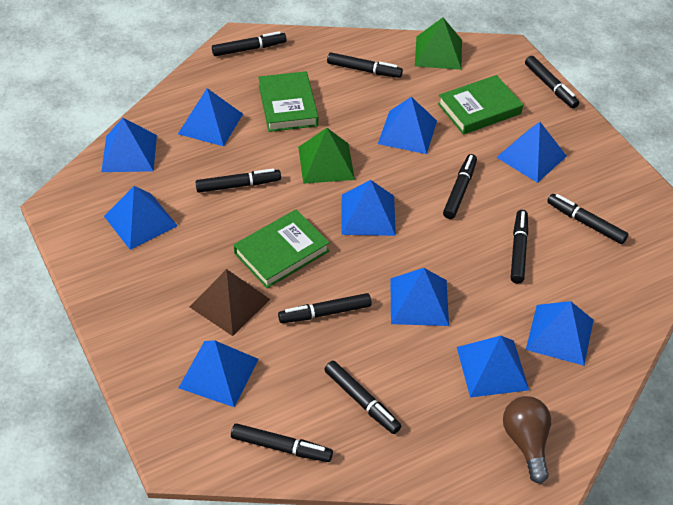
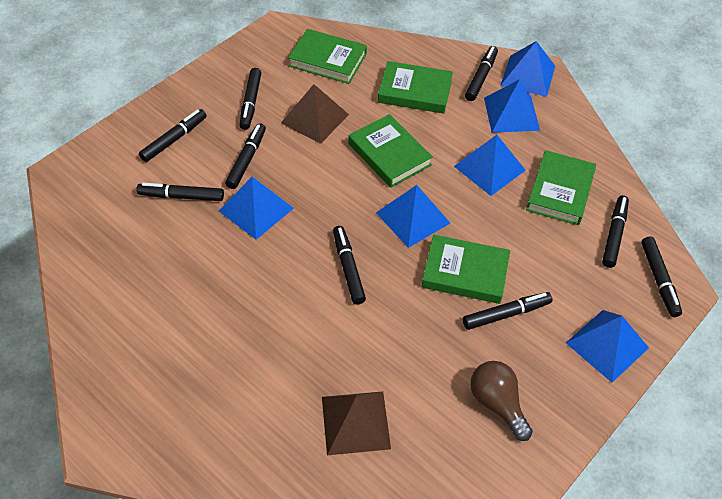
black marker: [195,168,281,193] [212,31,287,56] [231,423,333,462] [278,293,372,323] [324,361,401,434] [327,53,403,78] [443,154,477,219] [511,210,528,284] [525,56,579,109] [547,194,628,244] = 10 -> [136,183,224,201] [139,109,207,162] [225,123,266,189] [240,68,261,130] [333,226,366,304] [463,292,552,330] [465,46,498,101] [602,195,629,268] [641,236,682,317] = 9
blue pyramid: [101,118,157,172] [104,186,178,250] [178,88,243,146] [179,340,259,407] [342,180,396,236] [378,97,437,154] [390,268,449,326] [457,336,529,397] [496,122,567,183] [526,301,594,366] = 10 -> [219,176,294,240] [376,185,450,248] [454,135,526,196] [484,79,540,133] [500,41,555,97] [566,310,649,382] = 6
brown pyramid: [190,269,270,336] = 1 -> [281,84,349,144] [322,391,391,455] = 2
green book: [234,210,330,288] [258,71,319,132] [438,75,523,134] = 3 -> [288,29,367,84] [348,114,433,188] [378,61,453,113] [421,235,510,304] [526,150,596,225] = 5
green pyramid: [298,128,355,184] [415,17,462,70] = 2 -> none = 0

